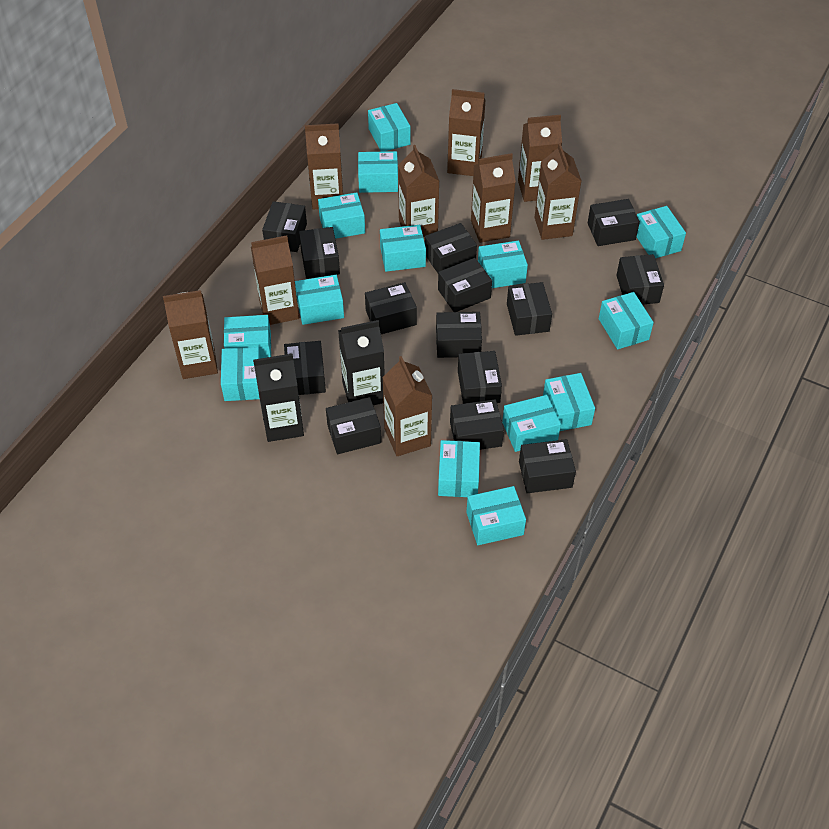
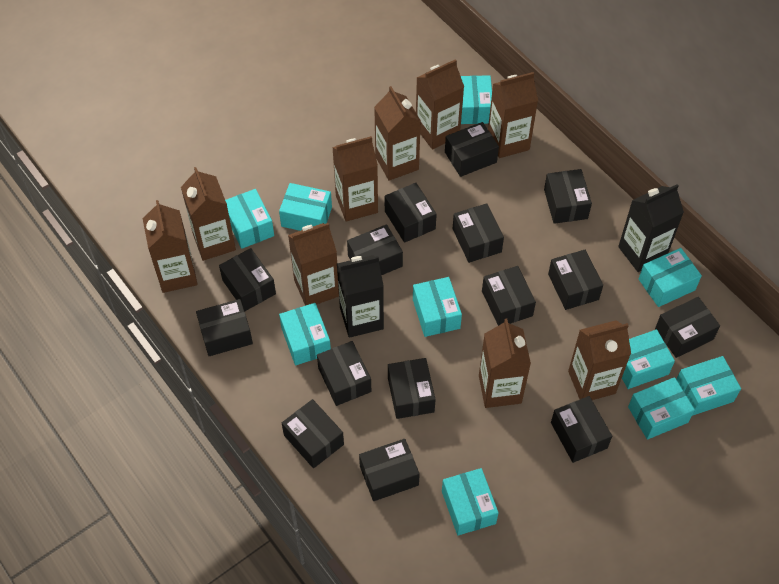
black box: [262,201,307,252] [284,341,326,395] [299,227,340,279] [326,397,381,454] [365,282,417,334] [425,223,477,273] [436,312,482,358] [438,258,492,312] [450,399,504,450] [458,351,502,404] [507,282,552,336] [519,439,576,493] [588,199,640,246] [616,254,664,305] = 14 -> [196,299,253,356] [219,248,276,312] [282,399,344,468] [317,341,371,406] [347,224,403,275] [359,439,420,501] [385,183,437,243] [388,358,436,419] [445,122,499,177] [453,203,504,263] [482,266,536,326] [544,169,592,224] [548,250,603,310] [551,396,612,463] [655,297,720,358] = 15
turquoise box: [221,347,261,401] [224,315,271,358] [295,275,344,325] [318,192,365,239] [358,151,398,193] [368,103,410,152] [380,225,426,272] [438,440,480,497] [466,486,526,545] [478,241,528,288] [502,395,561,452] [543,373,595,431] [599,292,654,349] [637,206,686,258] = 14 -> [225,189,274,249] [279,183,332,231] [279,303,331,366] [413,277,462,337] [442,468,499,535] [461,75,492,124] [622,329,675,389] [628,377,695,440] [639,248,702,307] [676,356,741,416] = 10

